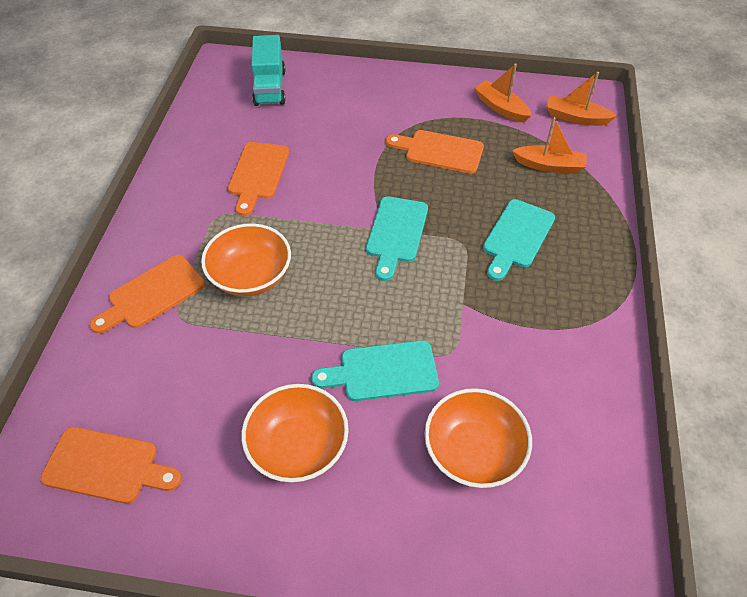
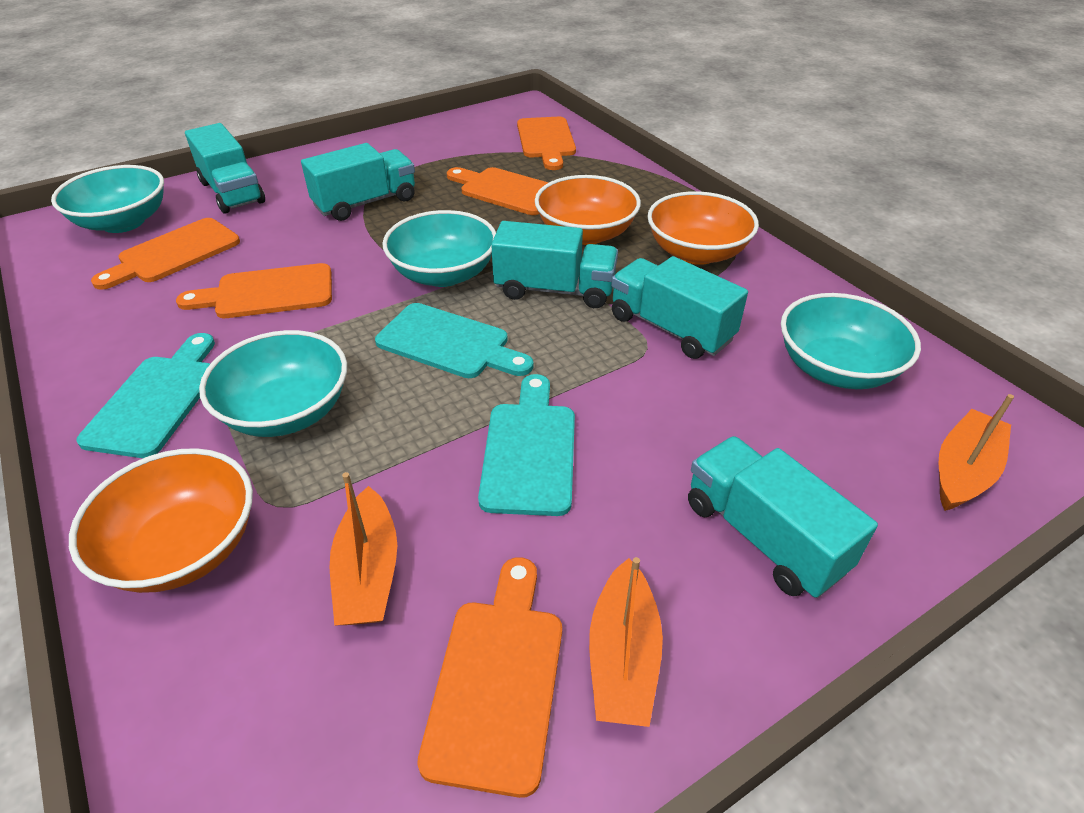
orange cutting board: [41,427,182,504] [90,255,205,334] [228,142,289,216] [386,130,484,174] = 4 -> [91,218,240,290] [176,263,332,318] [417,557,562,798] [447,167,548,215] [517,117,576,170] = 5
turquoise bowl: none = 0 -> [51,165,164,233] [199,330,347,437] [382,210,496,287] [781,293,921,389] = 4
turquoise truck: [251,35,286,106] = 1 -> [185,123,265,214] [301,143,415,221] [491,221,618,308] [611,256,748,359] [688,436,878,598] = 5

